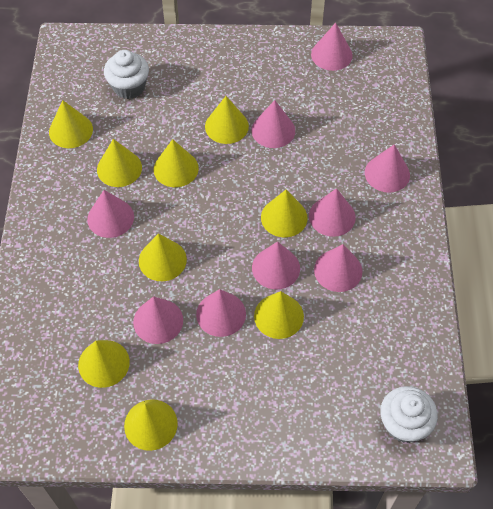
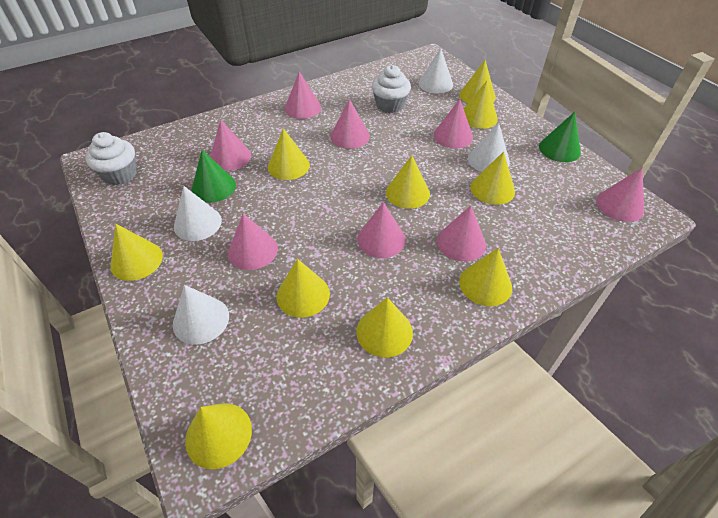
green cone: none = 0 -> [191,150,236,203] [539,112,581,162] = 2
pink cone: [87,190,134,238] [133,296,183,344] [196,289,246,337] [251,100,295,148] [252,241,300,289] [309,188,356,237] [311,23,353,71] [314,244,362,292] [365,144,410,193] = 9 -> [210,120,251,171] [228,213,278,270] [285,72,321,119] [331,99,370,149] [357,202,406,258] [433,99,473,148] [437,206,486,262] [596,168,644,222] = 8
white cone: none = 0 -> [173,285,229,345] [174,186,222,241] [419,48,453,93] [468,123,510,172] = 4
yellow cone: [49,100,93,148] [78,340,130,388] [97,139,142,187] [124,399,178,451] [139,233,187,281] [154,139,199,187] [205,96,249,144] [254,291,304,339] [261,190,308,238] = 9 -> [110,224,163,281] [185,403,252,469] [268,128,310,180] [277,259,330,318] [356,297,413,357] [386,155,430,209] [459,60,496,104] [459,248,512,306] [464,81,498,129] [471,151,515,205] = 10

